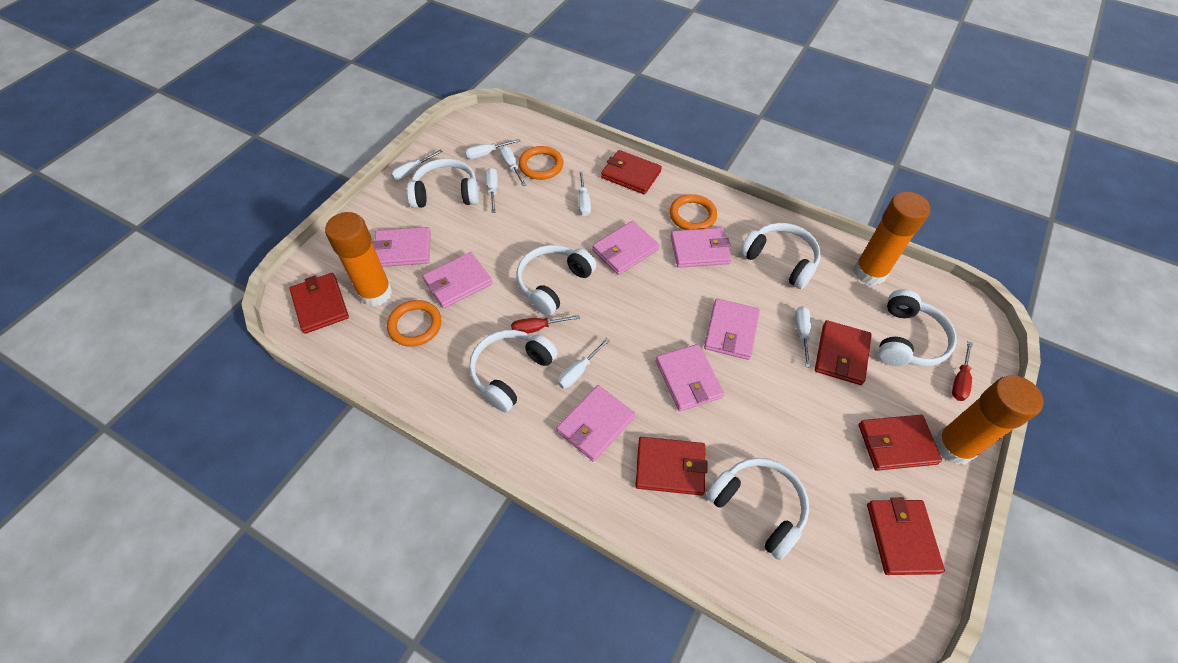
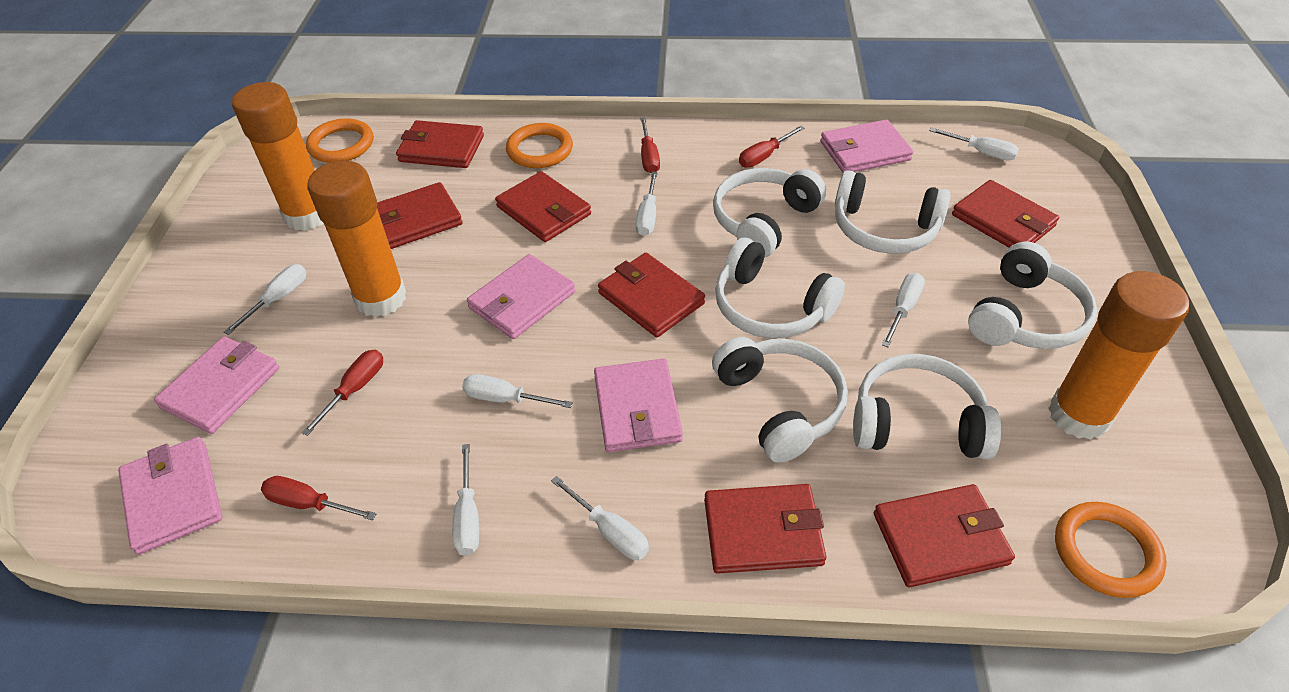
pink wallet: [372,227,431,267] [423,252,492,309] [556,385,635,462] [592,221,659,275] [656,344,724,411] [670,228,732,268] [704,299,760,360] = 7 -> [118,437,223,555] [154,336,279,434] [467,254,575,339] [594,359,683,452] [820,119,913,173] = 5
red screwdriver: [511,315,580,333] [952,341,973,401] = 2 -> [261,476,376,520] [302,350,383,436] [640,117,660,173] [739,126,805,168] = 4
red wallet: [290,273,349,334] [601,150,662,194] [635,437,707,495] [815,320,872,385] [858,415,942,471] [867,497,945,575] = 6 -> [377,182,463,249] [396,120,484,168] [495,171,591,242] [598,253,705,337] [704,484,827,574] [874,484,1015,587] [952,180,1059,247] = 7

